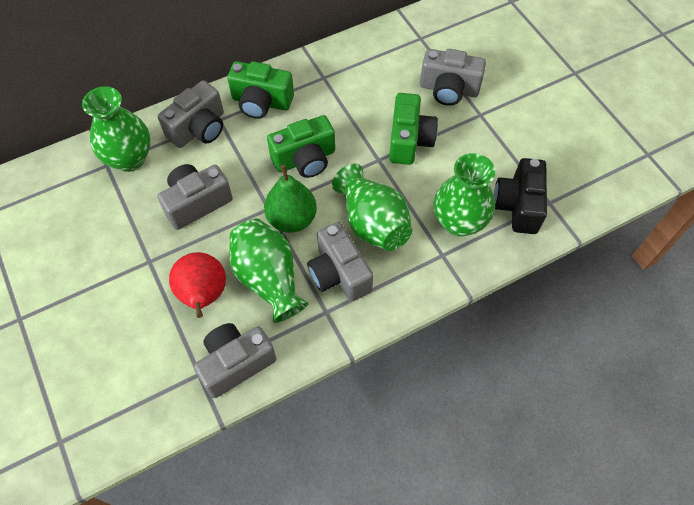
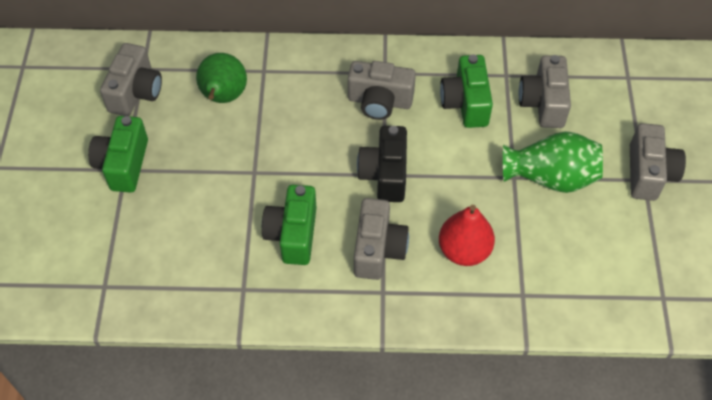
green vase: [82,86,151,172] [229,219,309,323] [332,163,412,251] [434,153,495,236] = 4 -> [503,131,603,193] = 1

